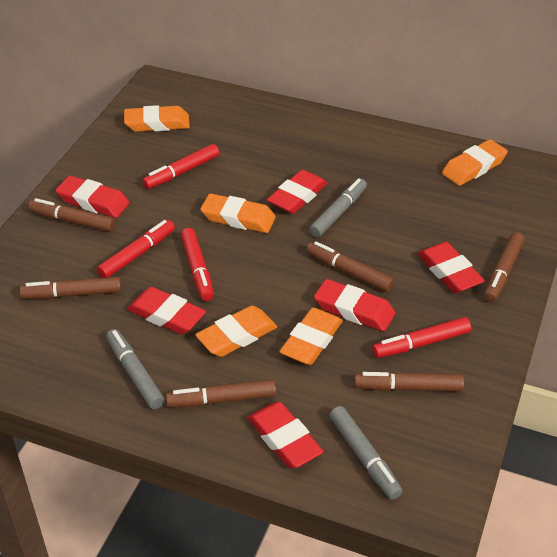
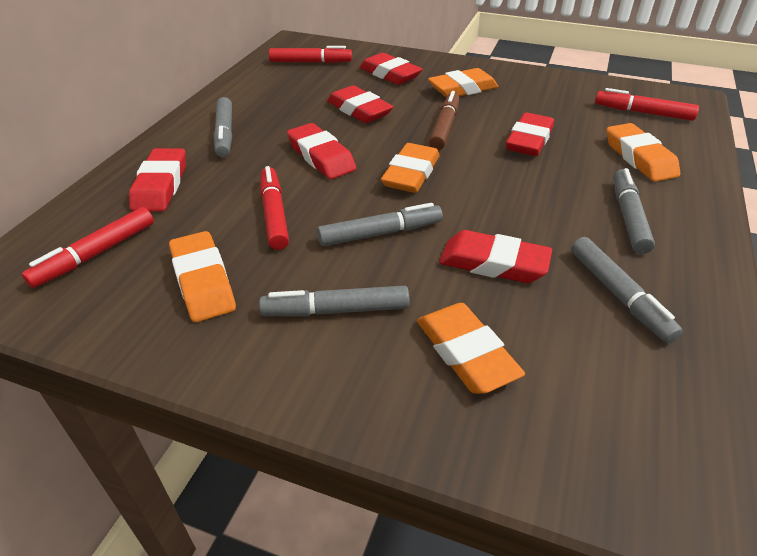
brown marker: [20,277,121,299] [28,198,116,232] [166,379,276,407] [306,241,394,292] [354,372,464,391] [484,232,525,302] = 6 -> [429,91,459,150] = 1
grey marker: [106,329,165,409] [309,178,367,237] [330,406,403,500] = 3 -> [214,97,232,158] [259,286,410,317] [317,203,443,246] [571,237,683,343] [614,168,655,254] = 5

